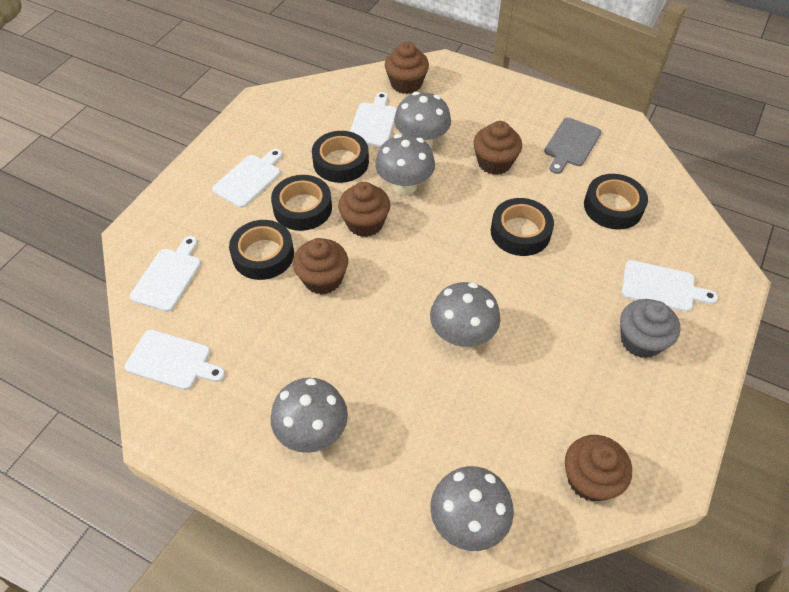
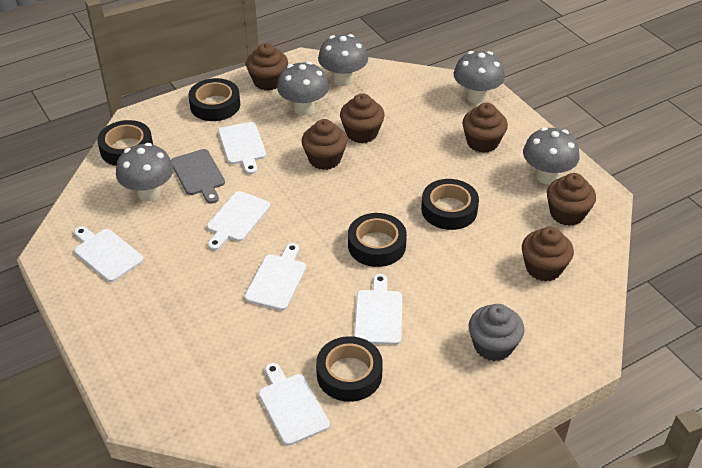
brown cupcake: [293,238,348,294] [338,182,391,237] [385,42,429,94] [473,121,522,175] [565,435,632,502] = 5 -> [246,43,288,91] [301,119,347,170] [340,93,385,143] [462,103,508,153] [522,227,574,281] [547,173,596,226] = 6
white cutting board: [125,330,225,390] [130,236,201,312] [212,149,282,208] [350,92,397,147] [622,260,718,312] = 5 -> [74,226,144,282] [207,191,271,250] [218,122,266,174] [244,243,306,310] [259,363,330,445] [354,274,402,345] = 6

